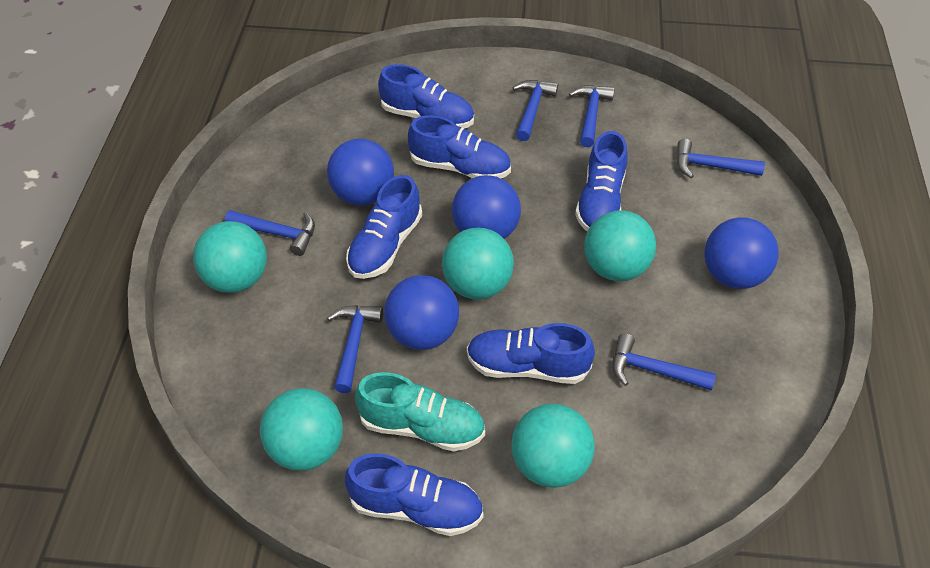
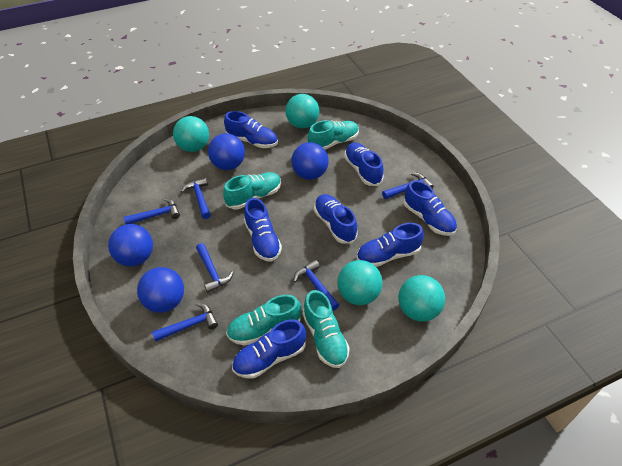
blue shoe: [345,453,483,536] [346,175,422,279] [378,64,474,129] [408,115,511,178] [467,323,595,384] [575,131,627,232] = 6 -> [224,111,278,148] [232,319,306,379] [244,198,282,262] [314,194,358,244] [344,142,384,186] [357,223,424,267] [403,180,457,236] = 7
turquoise ball: [193,221,267,293] [260,388,343,471] [442,227,514,300] [511,404,595,488] [584,210,656,281] = 5 -> [173,116,209,152] [285,94,319,128] [337,260,383,305] [398,275,445,322] = 4
turquoise shoe: [355,372,485,451] = 1 -> [223,172,281,209] [226,295,301,346] [303,290,350,368] [308,120,359,150] = 4

